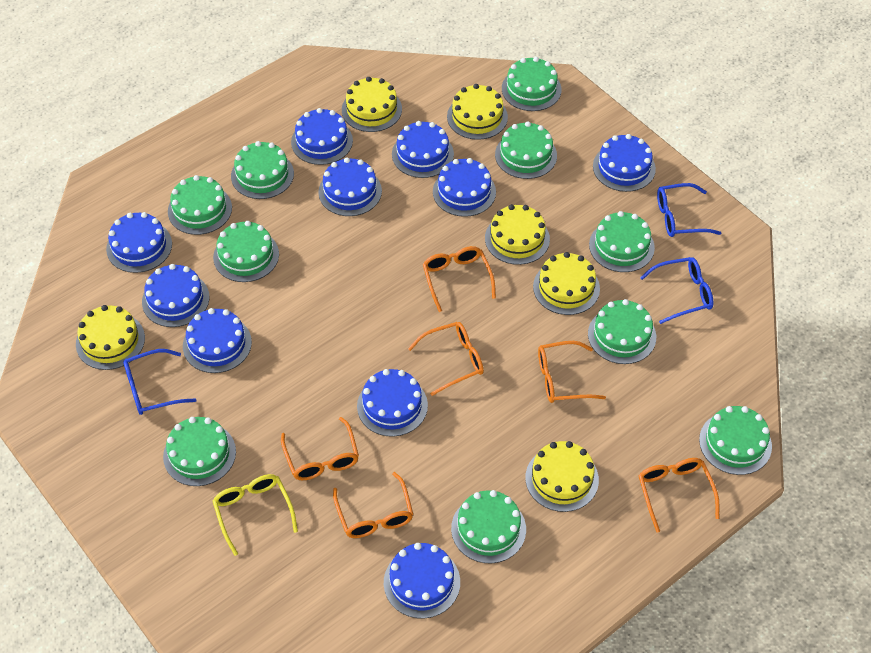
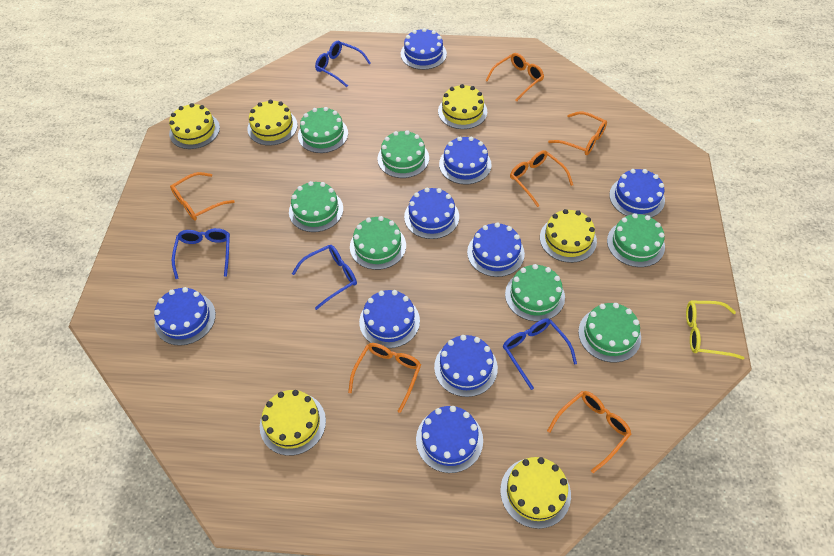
blue cake: [106,212,172,273] [142,264,209,327] [183,308,252,373] [291,108,353,165] [318,158,382,216] [357,369,428,437] [384,543,460,619] [392,121,454,178] [433,158,496,217] [593,134,656,192] = 10 -> [154,287,216,346] [359,290,420,348] [401,28,447,70] [404,188,459,239] [416,406,483,473] [434,335,498,397] [439,137,492,185] [467,222,525,277] [609,169,665,218] = 9
blue glasses: [123,349,196,415] [640,257,713,324] [657,183,721,237] = 3 -> [172,228,230,279] [292,245,357,310] [315,41,371,87] [503,318,577,390] = 4
green cake: [163,417,236,486] [168,175,232,235] [213,221,279,282] [231,141,294,199] [451,490,526,563] [495,122,557,179] [502,57,561,111] [588,299,656,364] [589,211,655,272] [699,406,772,475] = 10 -> [289,181,343,232] [298,107,348,153] [350,216,406,270] [378,130,429,178] [505,264,565,321] [578,303,641,362] [607,213,665,267] = 7

